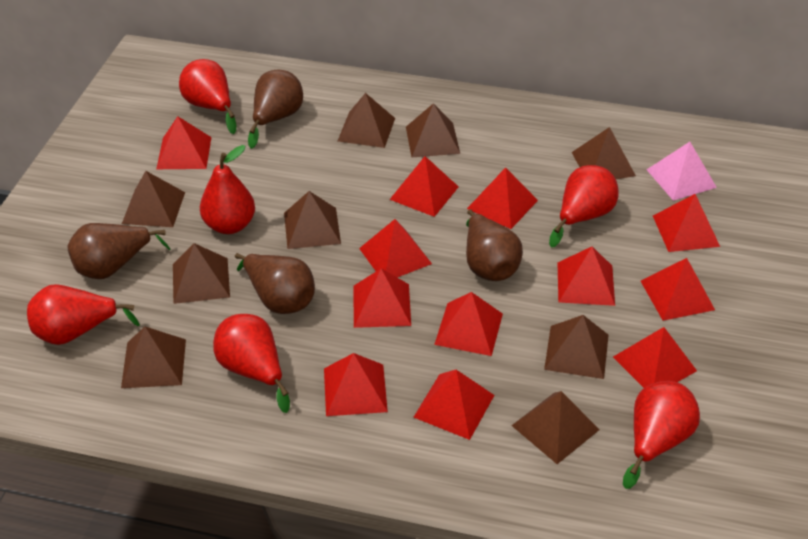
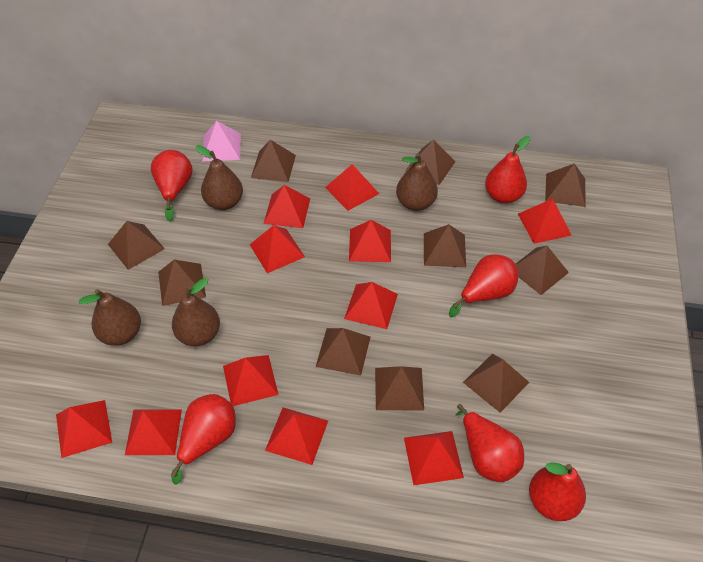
brown pyramid: [121,327,186,388] [122,171,185,227] [173,243,230,304] [284,191,341,249] [338,93,395,148] [406,103,460,157] [511,391,600,464] [544,315,609,379] [572,127,636,179] = 9 -> [108,221,165,270] [158,260,206,306] [251,140,296,182] [316,328,370,376] [375,366,424,410] [405,140,456,185] [424,224,466,267] [463,354,529,413] [516,246,569,295] [545,163,585,207] = 10
red pyramid: [156,116,211,169] [324,353,388,416] [353,268,411,328] [359,219,432,277] [389,156,459,217] [413,370,494,440] [434,292,503,356] [467,167,538,229] [558,247,615,306] [613,327,697,388] [641,258,715,321] [653,194,720,252] = 12 -> [56,400,112,458] [125,409,182,455] [223,355,279,406] [249,225,305,273] [263,185,310,228] [265,407,328,465] [325,164,379,211] [344,282,398,329] [349,220,391,262] [404,431,464,485] [518,199,572,244] = 11

